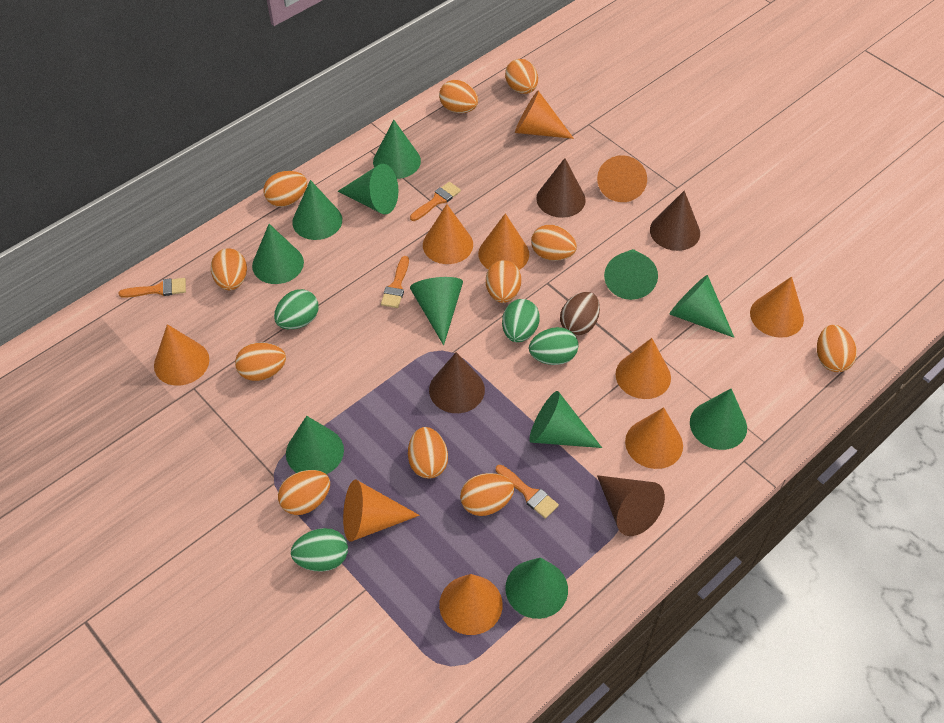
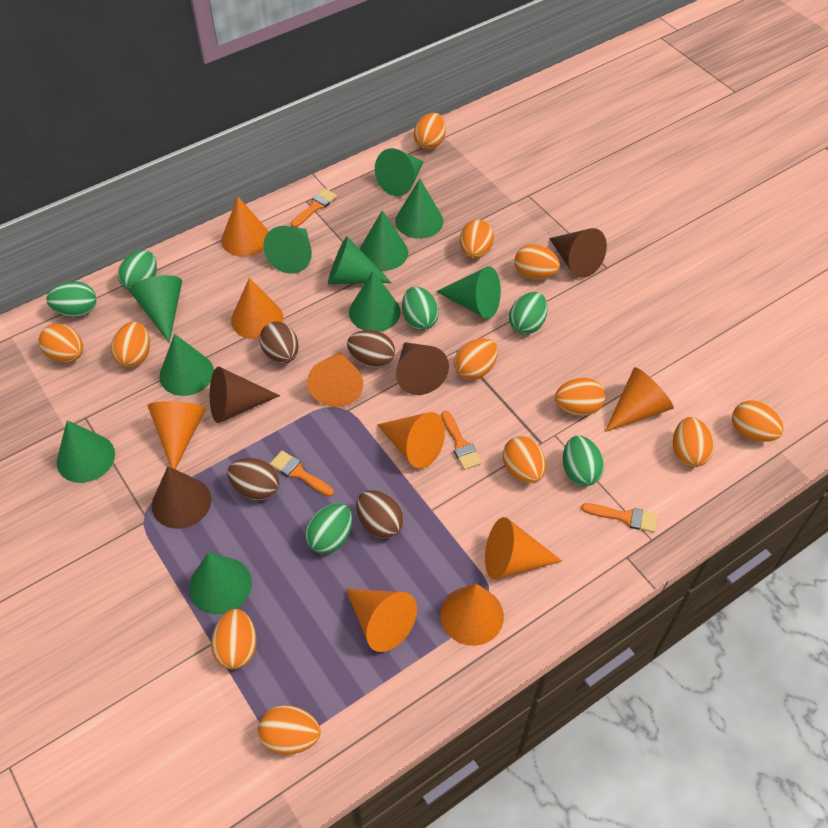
brown egg: [560,292,600,336] = 1 -> [227,458,279,500] [259,322,299,363] [347,330,395,368] [356,490,404,538] = 4
green egg: [274,289,319,329] [291,528,348,572] [502,299,540,342] [529,327,578,365] = 4 -> [47,281,96,317] [118,250,157,290] [305,503,352,554] [402,286,439,330] [509,292,548,334] [563,436,604,486] = 6
orange cone: [154,324,209,385] [343,480,420,542] [423,204,473,264] [439,574,503,635] [478,213,529,270] [515,91,574,139] [597,155,647,202] [615,338,671,399] [625,407,683,469] [750,277,804,338] = 10 -> [148,401,206,469] [221,197,269,257] [231,278,283,339] [307,352,363,407] [346,589,417,652] [377,412,445,469] [440,584,504,646] [485,517,562,579] [605,367,674,432] = 9
orange egg: [211,249,247,290] [235,342,286,381] [263,171,307,207] [278,470,330,515] [408,427,448,478] [439,80,478,113] [460,473,514,516] [486,260,521,303] [505,59,538,94] [531,225,577,261] [817,325,857,372] = 11 -> [38,324,83,362] [111,322,150,367] [211,609,257,669] [258,705,321,754] [414,113,446,150] [454,338,498,380] [460,220,494,259] [503,436,546,483] [515,244,560,279] [555,378,605,416] [673,417,714,467] [732,400,784,442] = 12

